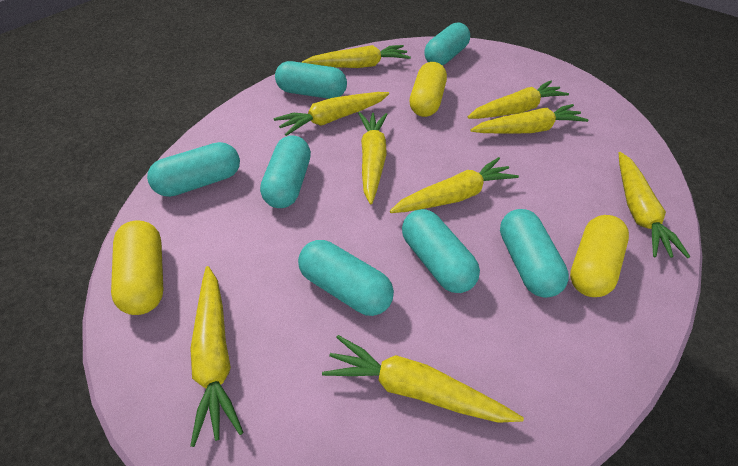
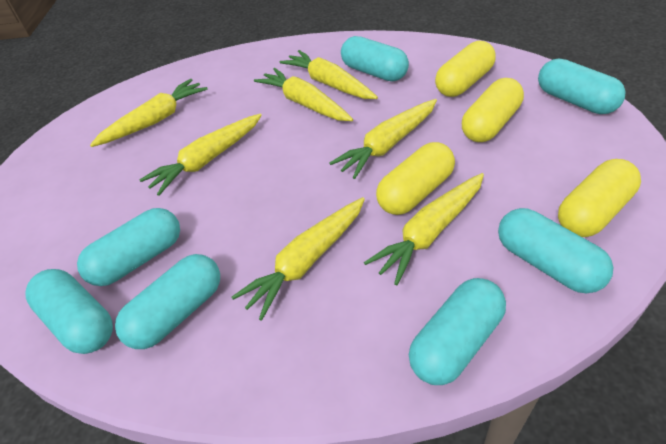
yellow capsule: [111,220,163,315] [410,62,447,117] [570,215,629,297] = 3 -> [376,142,455,215] [435,41,496,97] [462,78,524,142] [558,159,641,237] = 4
yellow carrot: [190,266,244,447] [274,92,389,136] [302,45,411,68] [322,335,524,423] [358,112,388,204] [390,157,519,213] [467,80,569,119] [470,104,588,134] [618,152,690,258] = 9 -> [90,79,208,147] [139,114,262,196] [232,197,365,321] [254,68,353,121] [280,50,378,99] [330,99,437,179] [364,173,484,285] = 7

